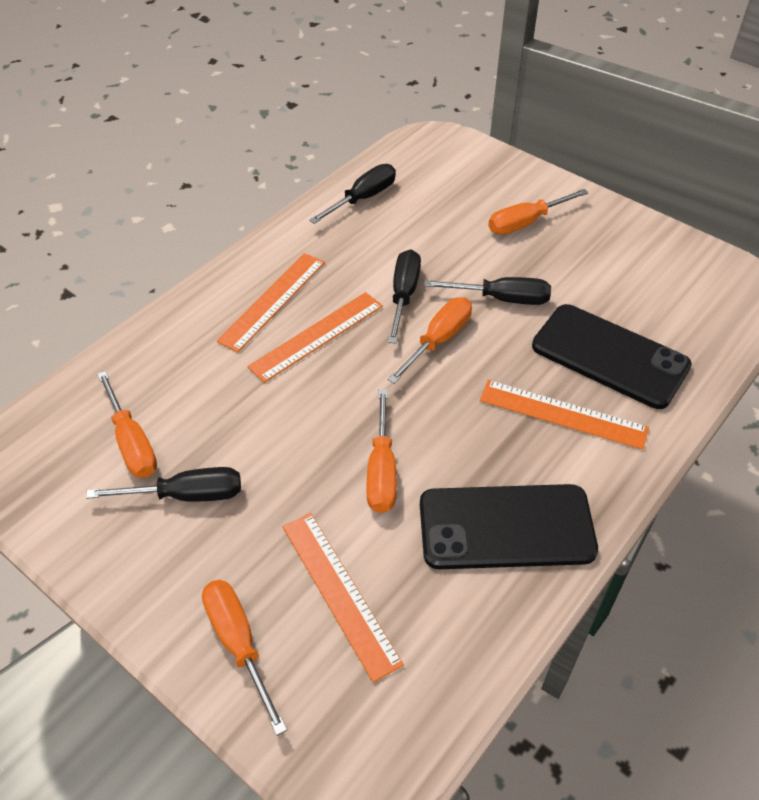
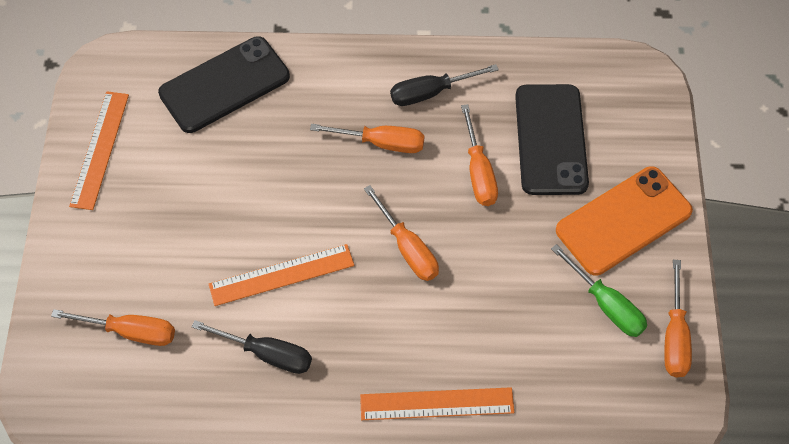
black screwdriver: [86,467,241,502] [309,164,396,224] [388,249,421,344] [424,277,551,305] = 4 -> [192,320,312,374] [390,64,499,106] = 2
green screwdriver: none = 0 -> [551,244,647,337] = 1
orange phone: none = 0 -> [556,166,693,276] = 1
orange ruler: [217,253,325,352] [247,292,383,383] [283,513,404,683] [480,380,649,450] = 4 -> [69,91,129,210] [209,244,354,306] [360,387,514,420] = 3

